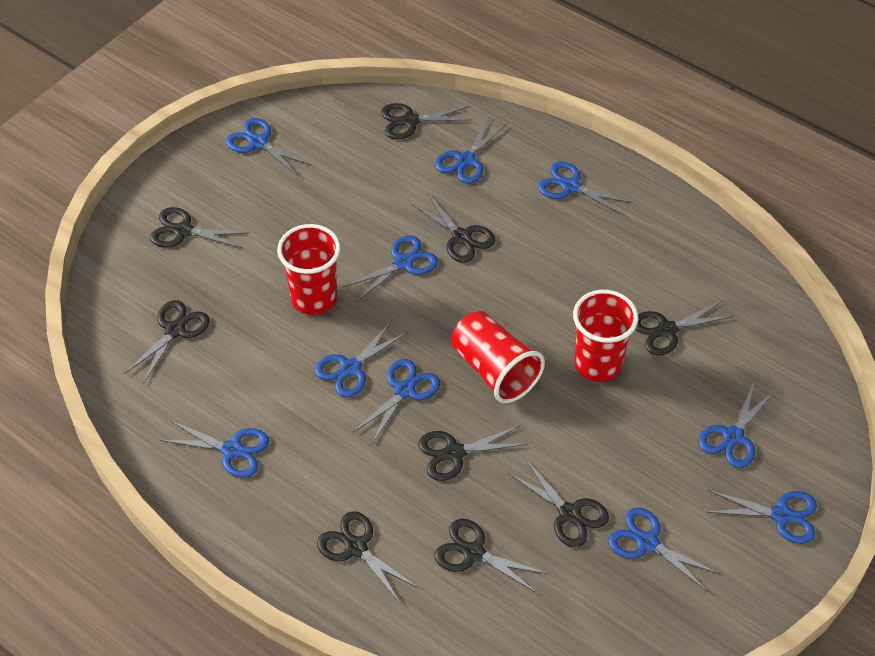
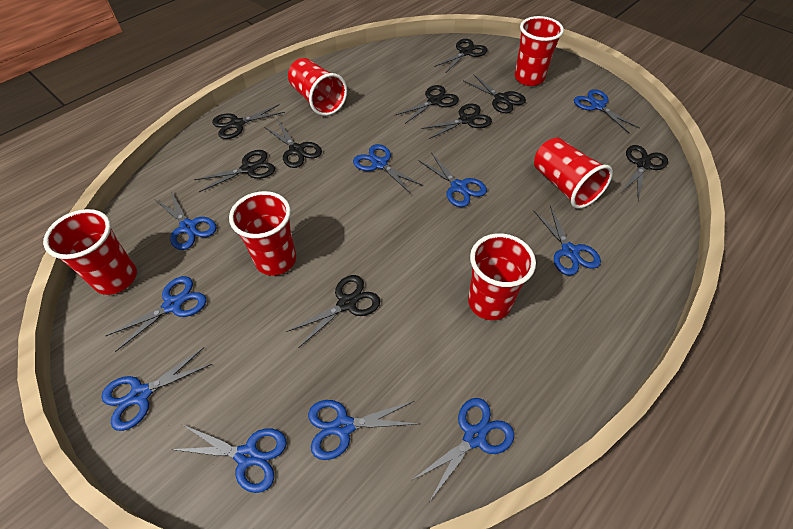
red cup: [277,224,340,315] [451,311,545,403] [573,290,638,382] = 3 -> [43,209,137,295] [229,191,296,276] [288,58,347,116] [468,233,536,320] [515,16,564,86] [534,137,613,209] = 6

